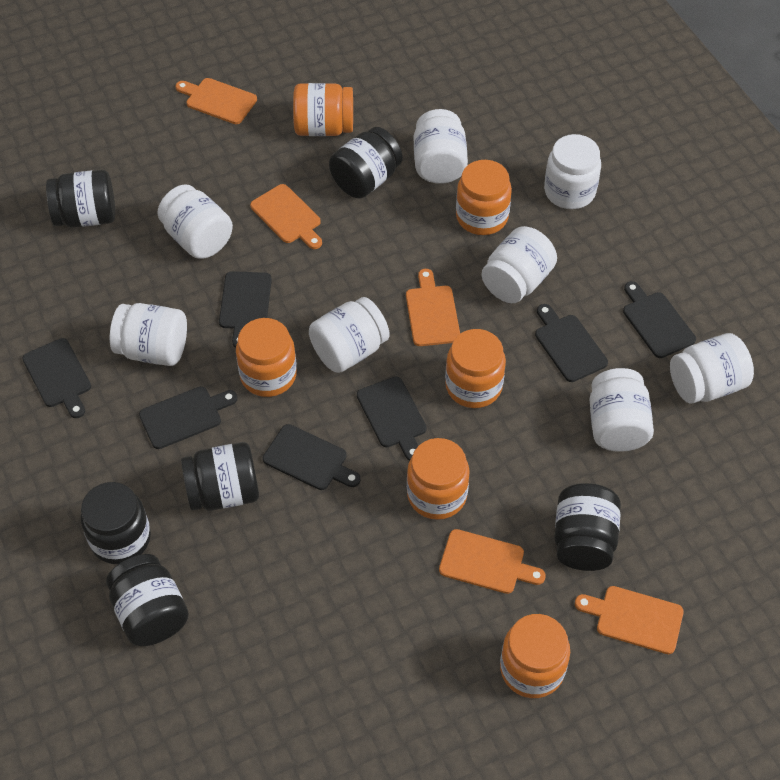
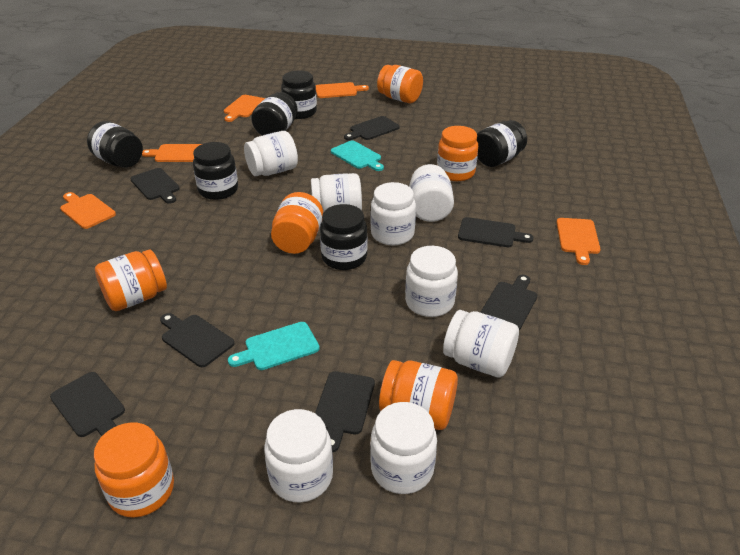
turquoise cutting board: none = 0 -> [228,322,320,370] [331,140,384,171] = 2

